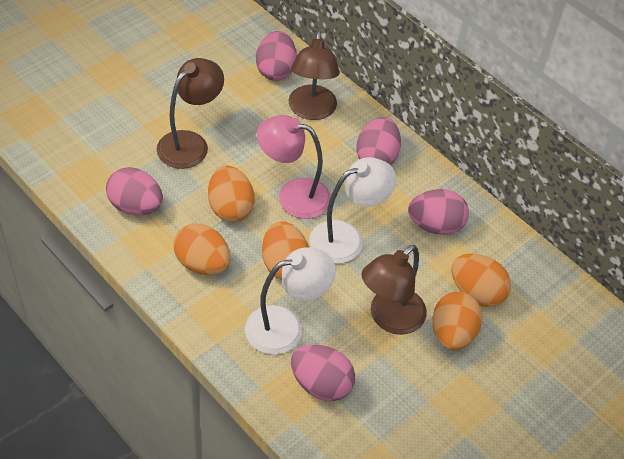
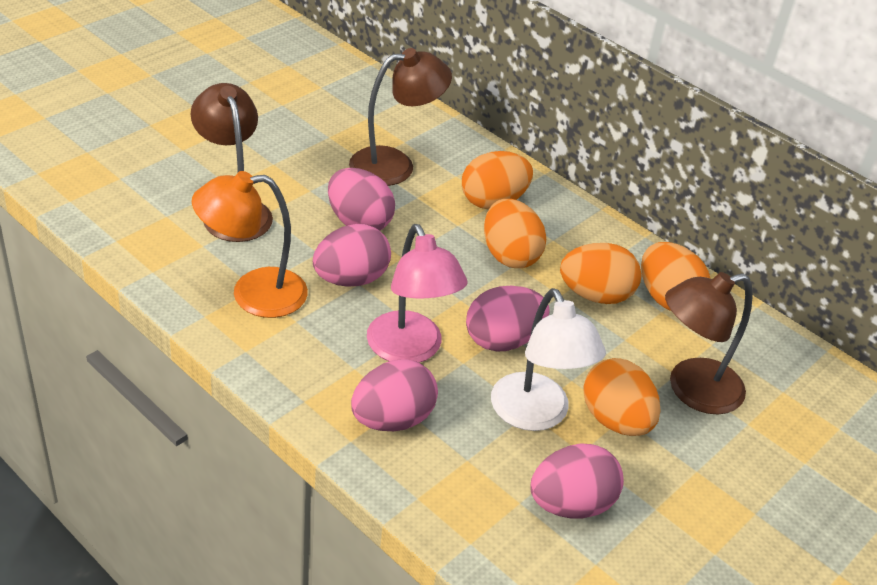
orange lamp: none = 0 -> [192,171,308,318] = 1
white lamp: [245,247,336,355] [309,157,396,264] = 2 -> [491,288,606,431] = 1

